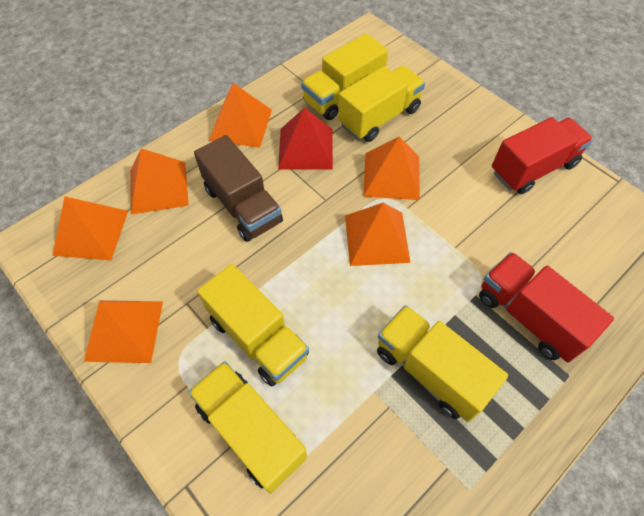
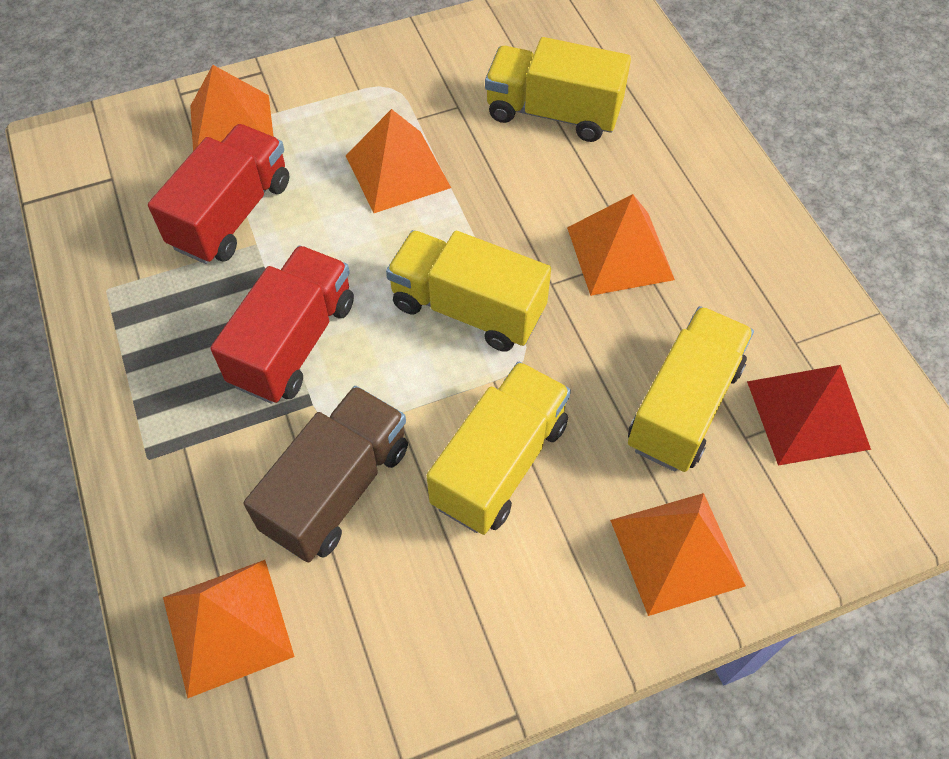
orange pyramid: [52,197,128,261] [84,300,163,363] [130,148,189,214] [209,83,272,148] [345,203,411,266] [363,136,420,200] = 6 -> [163,560,295,698] [190,65,274,151] [345,109,451,213] [567,194,675,296] [610,493,746,616] = 5
yellow truck: [188,361,307,494] [197,264,309,386] [301,33,388,120] [338,66,425,142] [377,305,508,422] = 5 -> [386,230,551,352] [427,362,571,535] [485,37,631,142] [628,306,754,472] = 4

